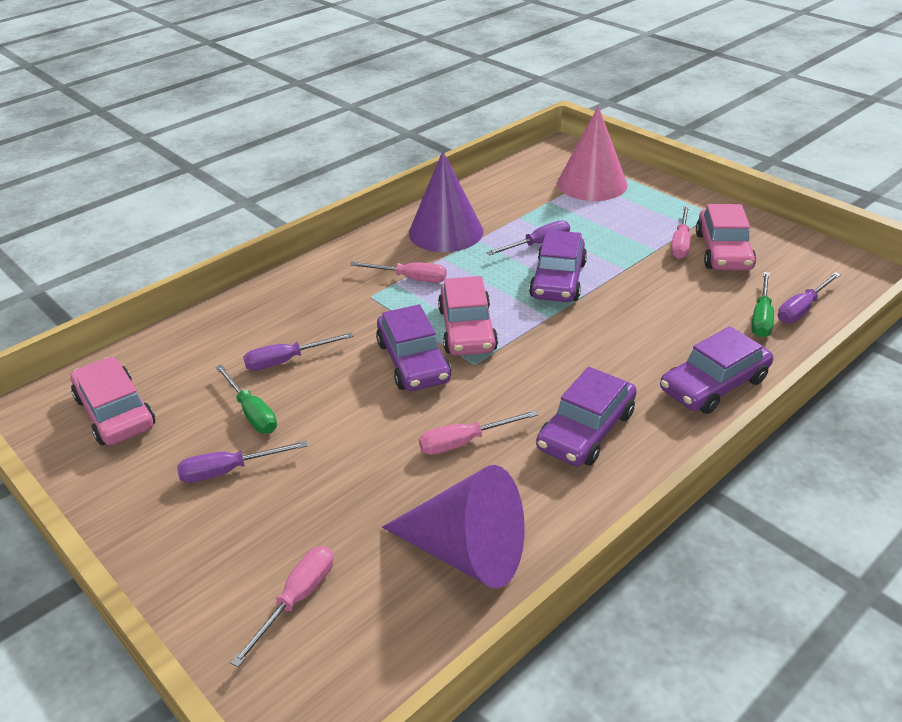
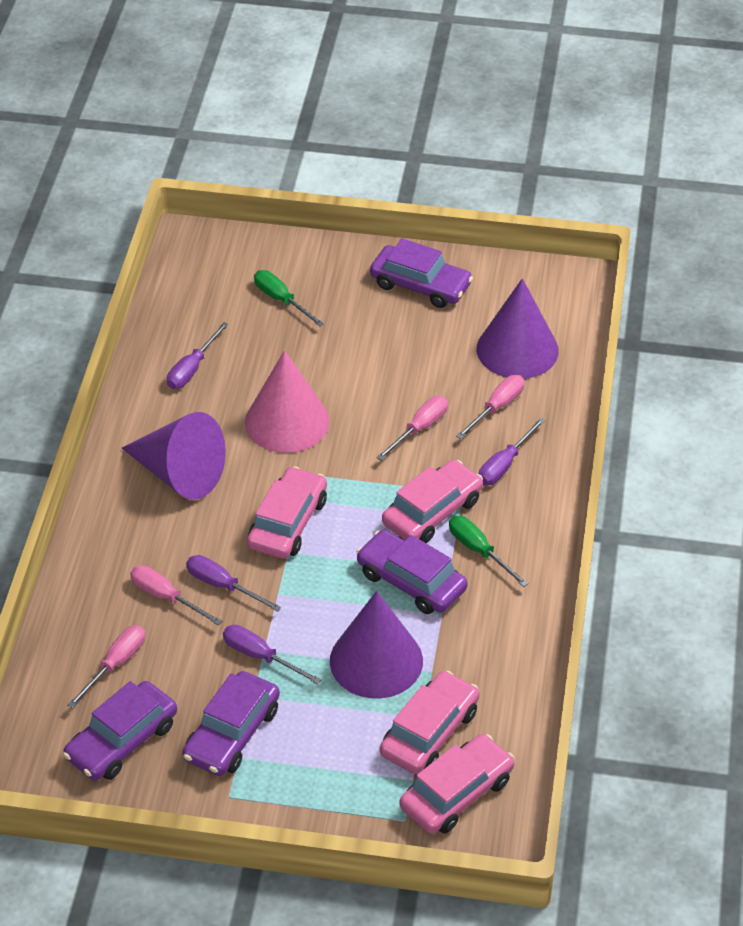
pink car: [70,357,155,445] [438,276,498,356] [696,204,756,271] = 3 -> [247,466,327,559] [380,671,479,774] [382,460,483,543] [400,734,515,834] = 4
purple cone: [382,465,525,588] [409,151,483,252] = 2 -> [122,412,226,500] [330,591,423,699] [477,278,559,379] = 3

